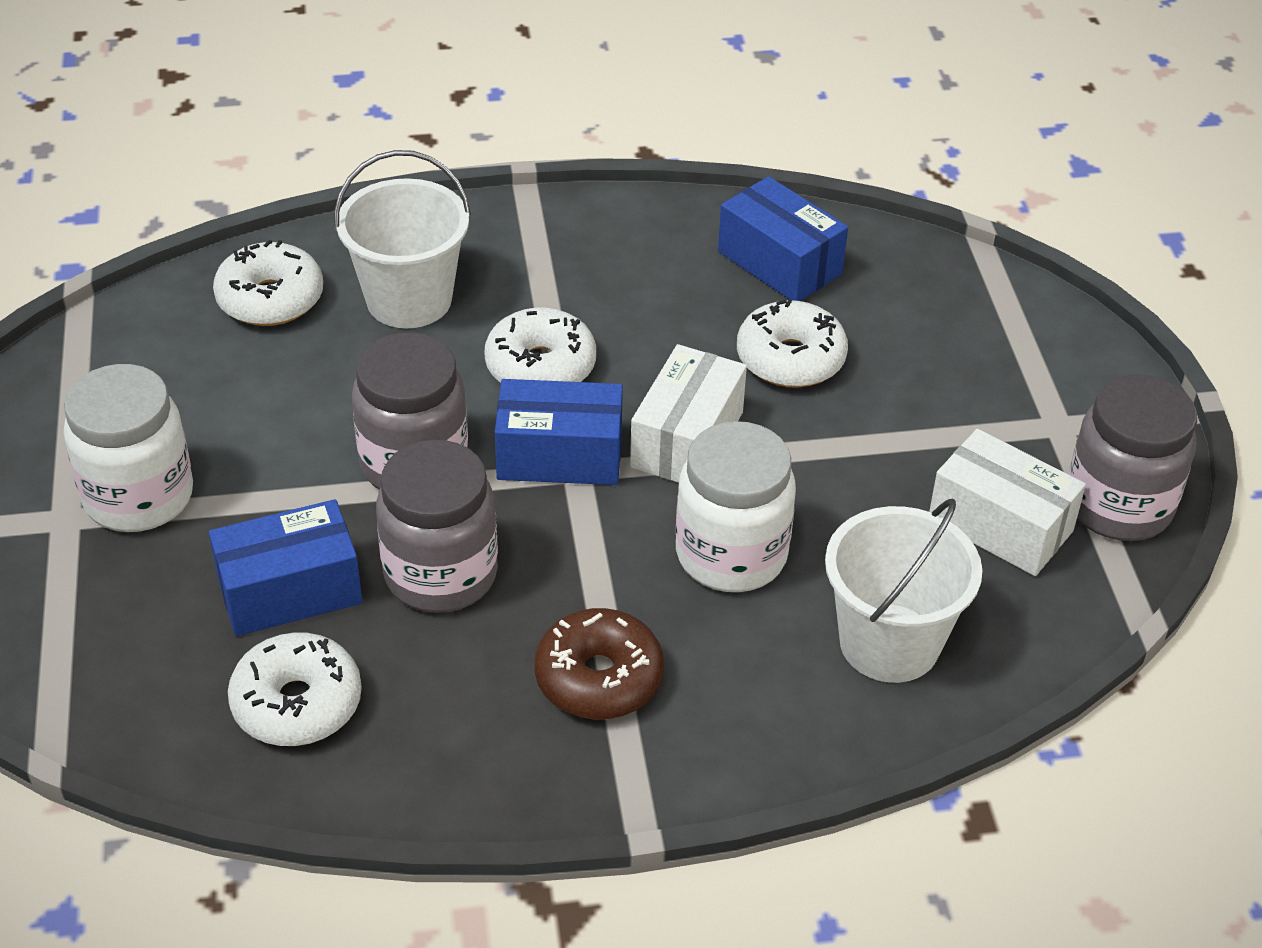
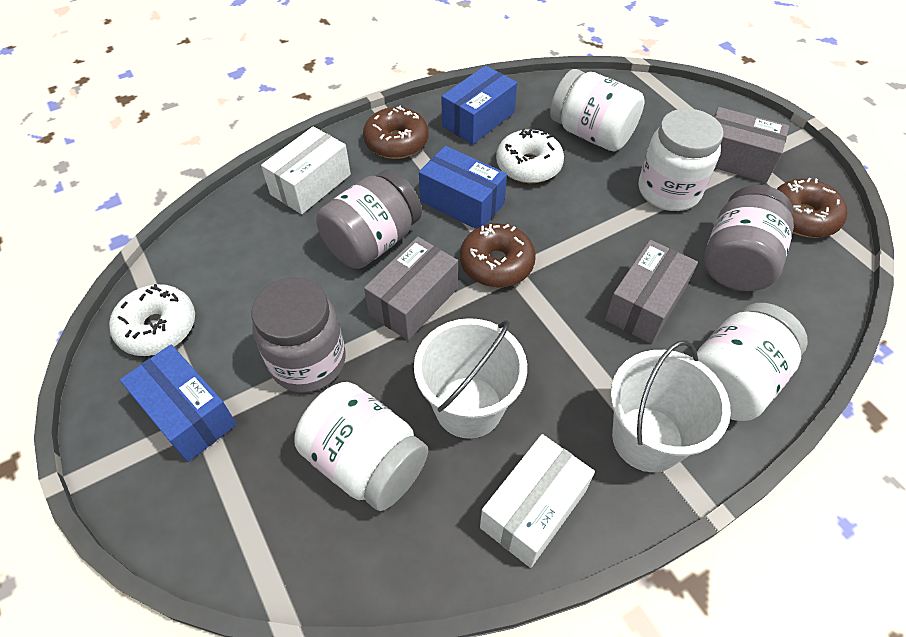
brown donut: [535,608,664,719] = 1 -> [363,105,429,159] [460,223,536,288] [777,178,847,238] = 3
grey box: none = 0 -> [364,237,458,340] [605,240,698,344] [714,107,789,183] = 3
white donut: [213,240,323,326] [228,632,362,746] [485,308,596,383] [737,299,848,388] = 4 -> [109,284,195,356] [496,129,564,183] = 2
white jar: [64,364,193,532] [676,421,796,592] = 2 -> [294,382,428,511] [550,69,645,151] [639,108,723,211] [692,303,808,421] = 4

